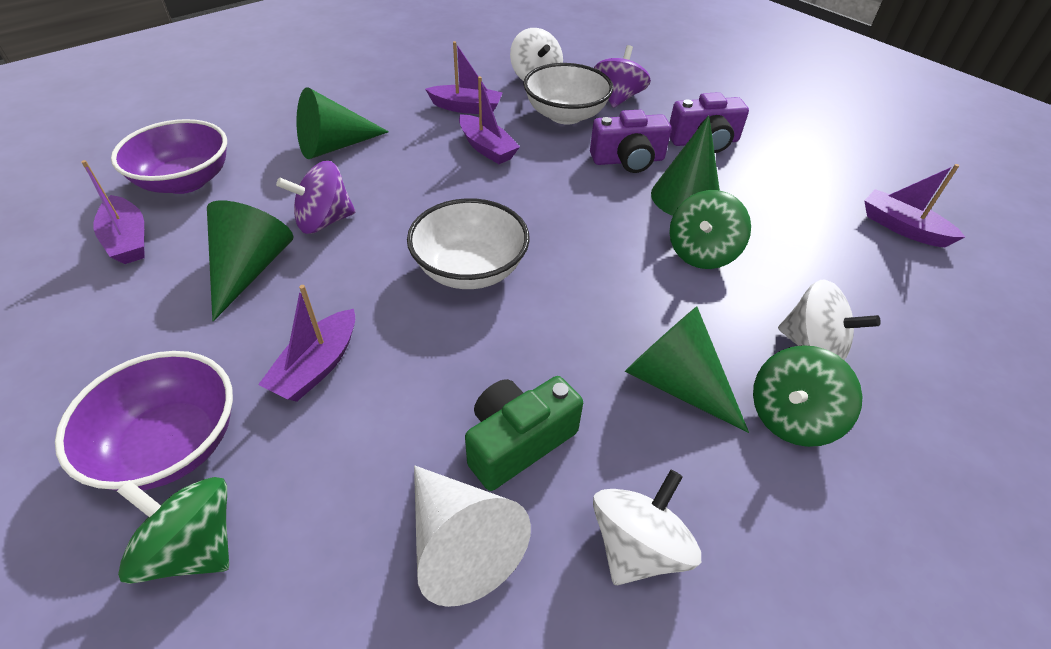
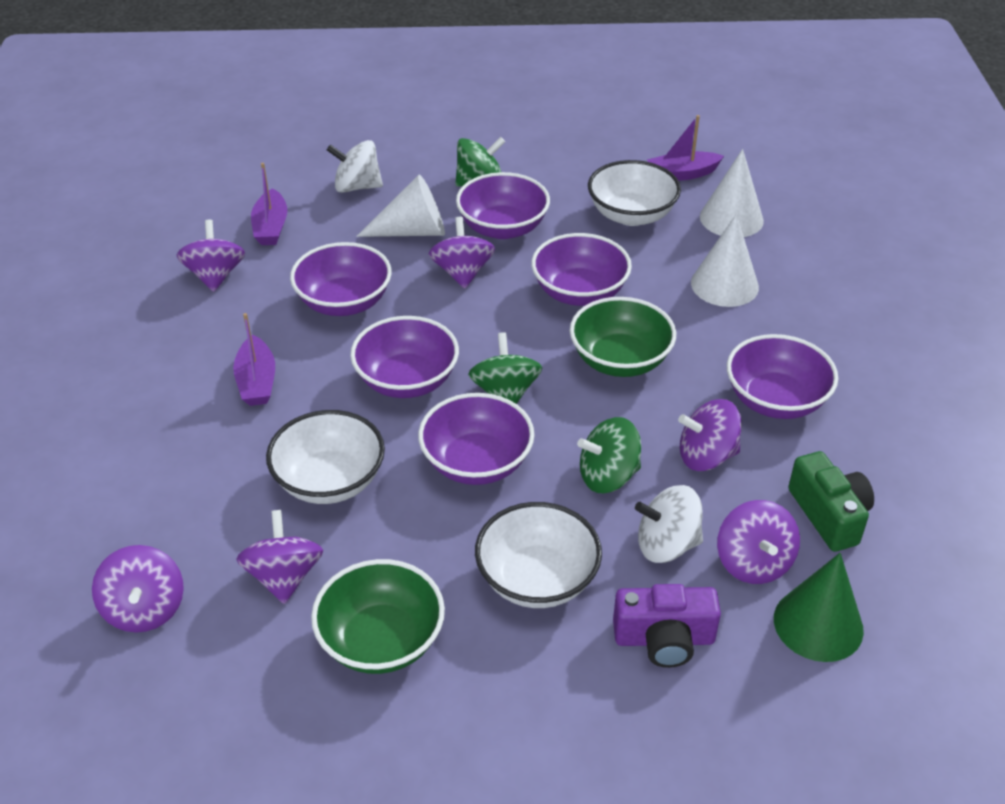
green bowl: none = 0 -> [311,559,445,674] [570,297,676,377] = 2
green cone: [207,200,294,321] [296,87,389,159] [625,306,749,433] [651,115,720,216] = 4 -> [774,553,864,662] = 1
purple boat: [81,160,145,264] [258,285,355,402] [425,41,503,114] [459,76,520,164] [864,164,965,247] = 5 -> [233,313,275,406] [251,163,287,245] [647,115,724,181] = 3
purple bowl: [55,351,233,491] [111,119,227,194] = 2 -> [290,242,392,316] [350,316,459,398] [418,393,535,485] [456,172,550,239] [531,233,632,306] [727,334,838,419] = 6
purple camera: [590,110,671,173] [670,92,749,153] = 2 -> [613,584,721,668] = 1
purple spinning top: [276,161,356,234] [594,45,651,108] = 2 -> [92,545,184,633] [177,220,245,292] [236,510,323,604] [429,217,495,289] [678,399,742,471] [717,500,800,584] = 6
white bowl: [407,198,530,289] [523,63,613,125] = 2 -> [266,410,385,504] [475,502,602,608] [588,160,681,226] = 3
white cone: [414,465,531,607] = 1 -> [356,175,445,237] [691,214,759,307] [700,149,764,237] = 3
white spinning top: [510,28,563,81] [593,470,701,585] [778,280,881,360] = 3 -> [327,140,383,193] [635,485,703,563] = 2

